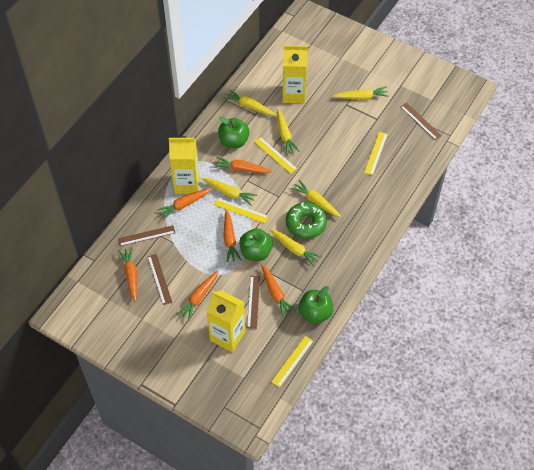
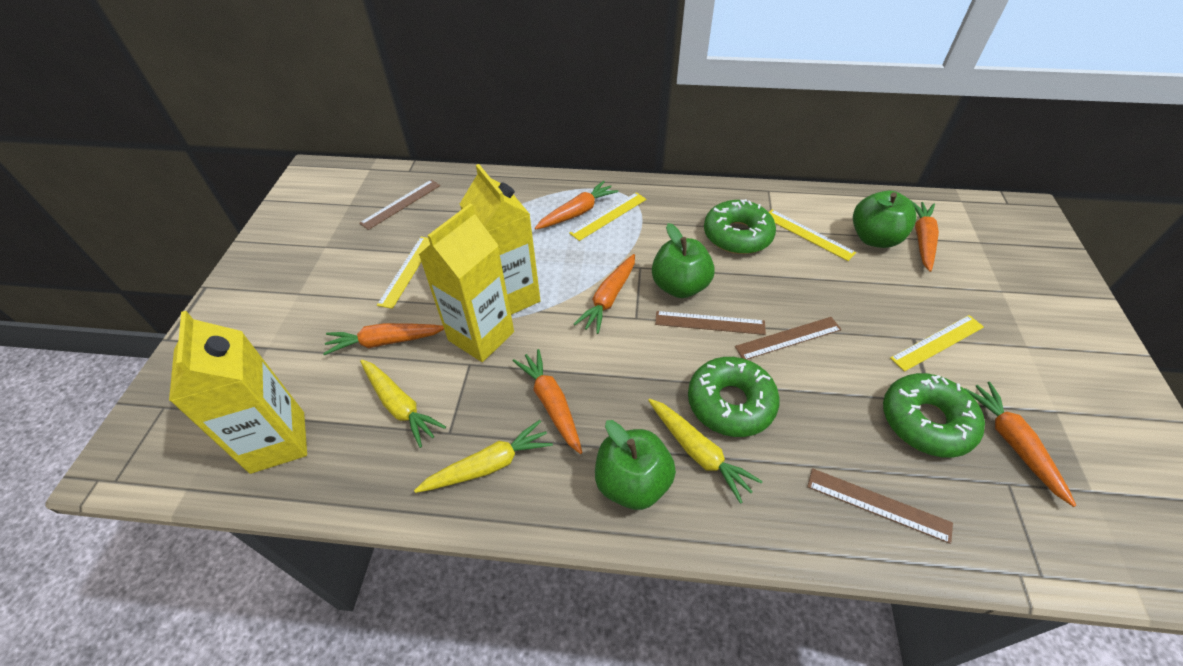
green donut: [286,202,327,239] = 1 -> [688,357,780,437] [704,199,776,254] [883,373,985,458] = 3
yellow carrot: [202,178,257,206] [223,90,276,115] [269,229,322,267] [277,109,299,154] [291,180,341,217] [333,87,389,100] = 6 -> [360,360,446,448] [414,420,553,493] [648,399,763,504] = 3

